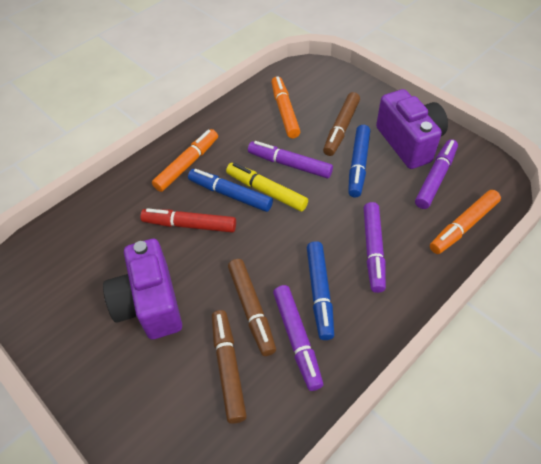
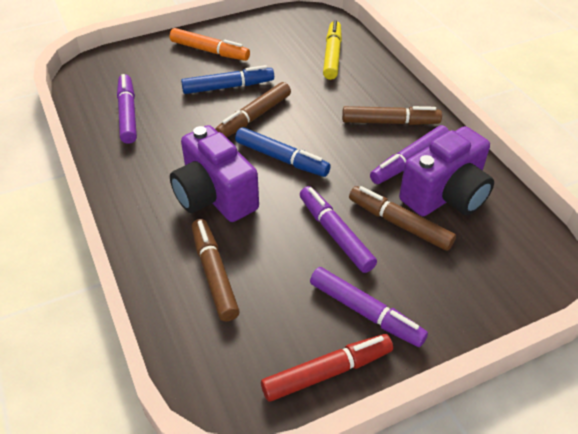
blue marker: [188,169,273,212] [307,241,334,340] [348,125,370,197] = 3 -> [181,65,274,94] [235,127,331,177] = 2
brown marker: [212,310,247,424] [228,259,276,356] [323,92,360,156] = 3 -> [192,219,240,321] [215,82,291,137] [342,106,442,125] [349,186,456,251] = 4
orange marker: [152,129,218,192] [272,76,300,138] [430,190,501,254] = 3 -> [170,28,250,61] = 1

